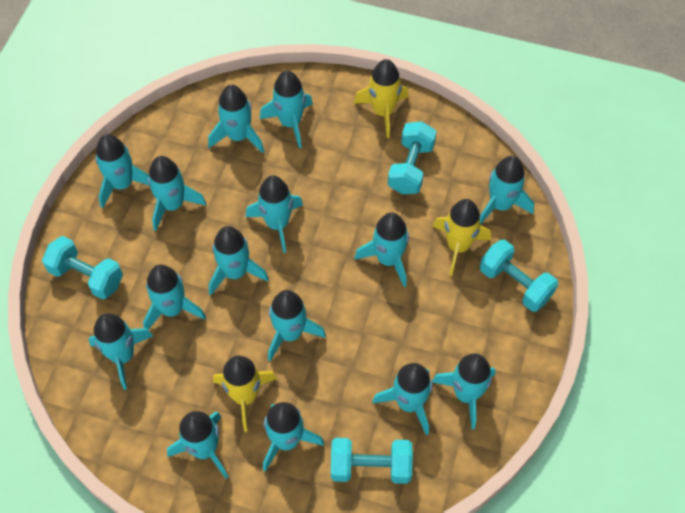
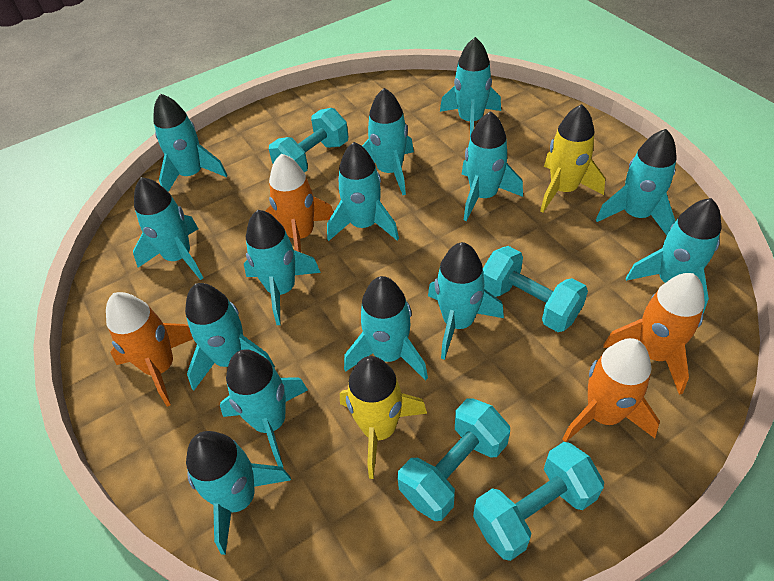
orange rocket: none = 0 -> [106,292,193,407] [266,153,334,253] [562,338,660,442] [603,273,705,395] = 4
turquoise rocket: [88,313,153,390] [96,134,149,208] [143,265,206,330] [148,156,206,231] [167,411,228,479] [208,85,265,153] [209,226,269,295] [246,175,303,253] [260,71,313,148] [263,402,324,472] [268,290,326,361] [354,213,409,287] [373,363,432,435] [432,353,496,429] [480,156,534,225] = 15 -> [133,177,203,280] [153,93,227,192] [185,283,275,390] [186,431,291,555] [220,349,308,468] [244,210,321,325] [327,142,399,241] [344,276,428,381] [362,88,414,195] [428,242,504,360] [440,37,501,137] [462,111,523,221] [596,129,677,235] [626,198,721,313] = 14
yellow rocket: [213,356,277,432] [354,59,409,138] [433,199,491,276] = 3 -> [340,356,427,479] [540,104,605,213] = 2

